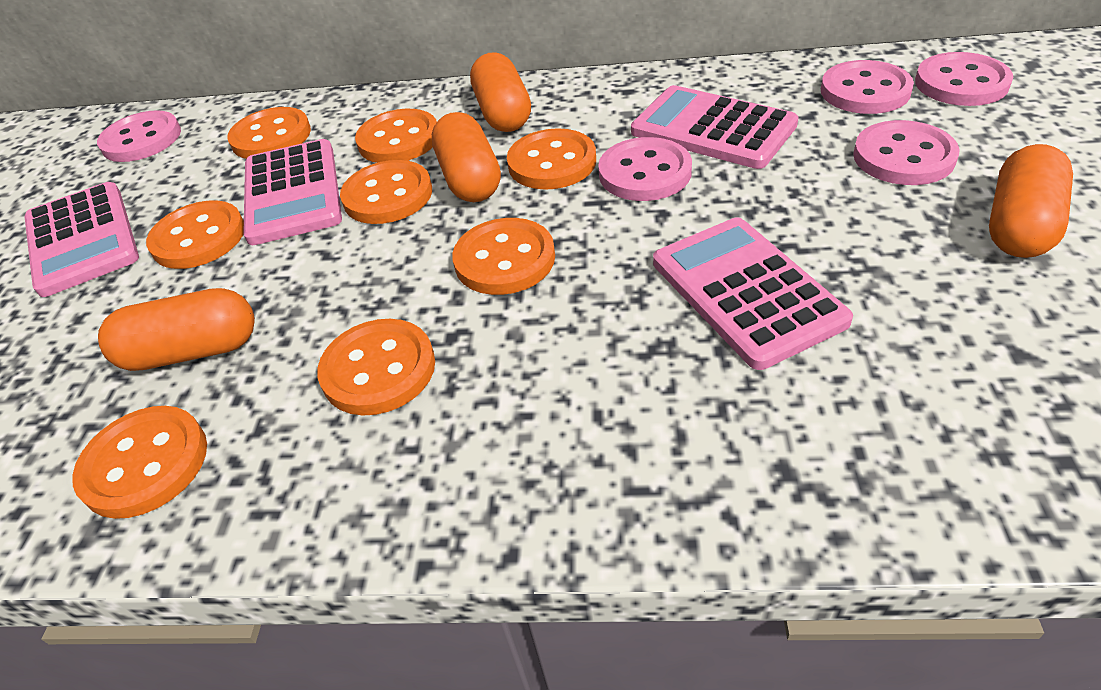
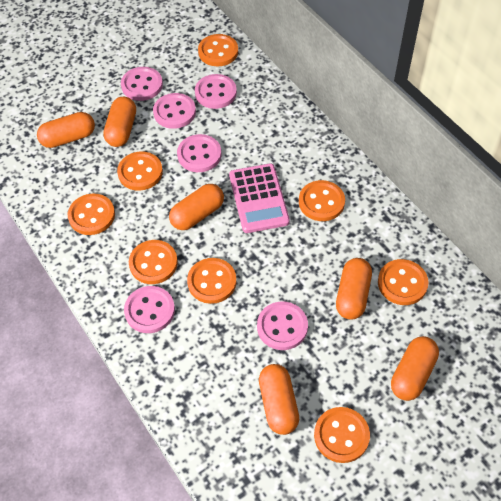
orange capsule: [98,288,255,371] [432,112,501,202] [470,52,531,132] [989,144,1073,258] = 4 -> [37,112,95,148] [103,97,136,147] [169,184,224,230] [259,364,299,435] [336,258,372,320] [391,336,439,401] = 6
pink button: [97,110,181,162] [598,137,692,201] [821,60,914,114] [853,120,960,185] [915,52,1013,106] = 5 -> [121,67,163,101] [124,286,175,333] [153,93,196,129] [177,134,221,172] [195,74,237,109] [257,302,308,350] = 6
pink calculator: [25,182,139,297] [243,139,342,245] [631,85,799,169] [653,217,853,370] = 4 -> [229,163,290,233] = 1

